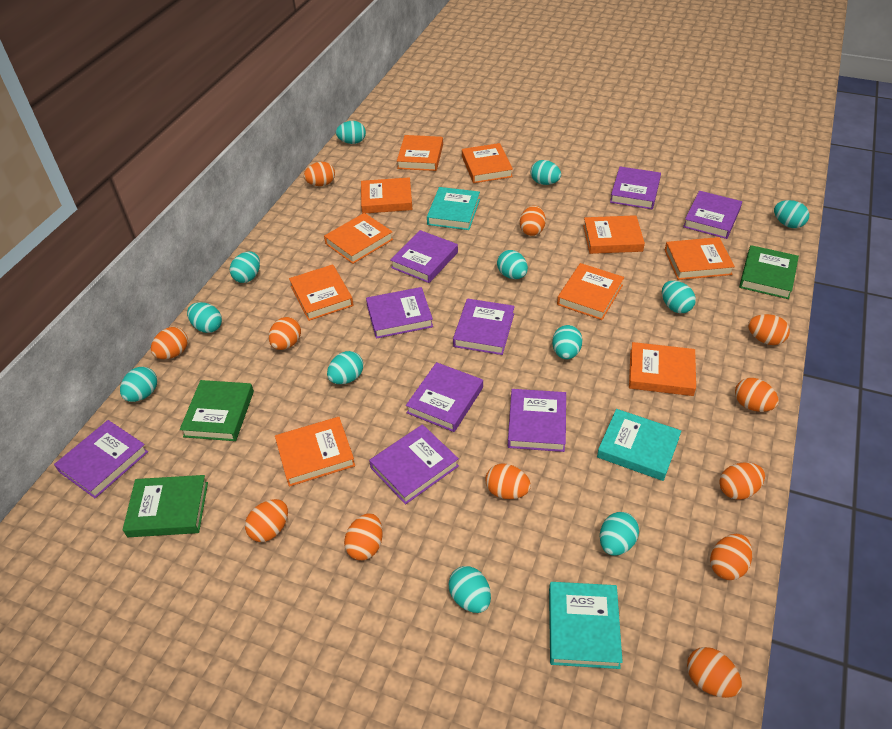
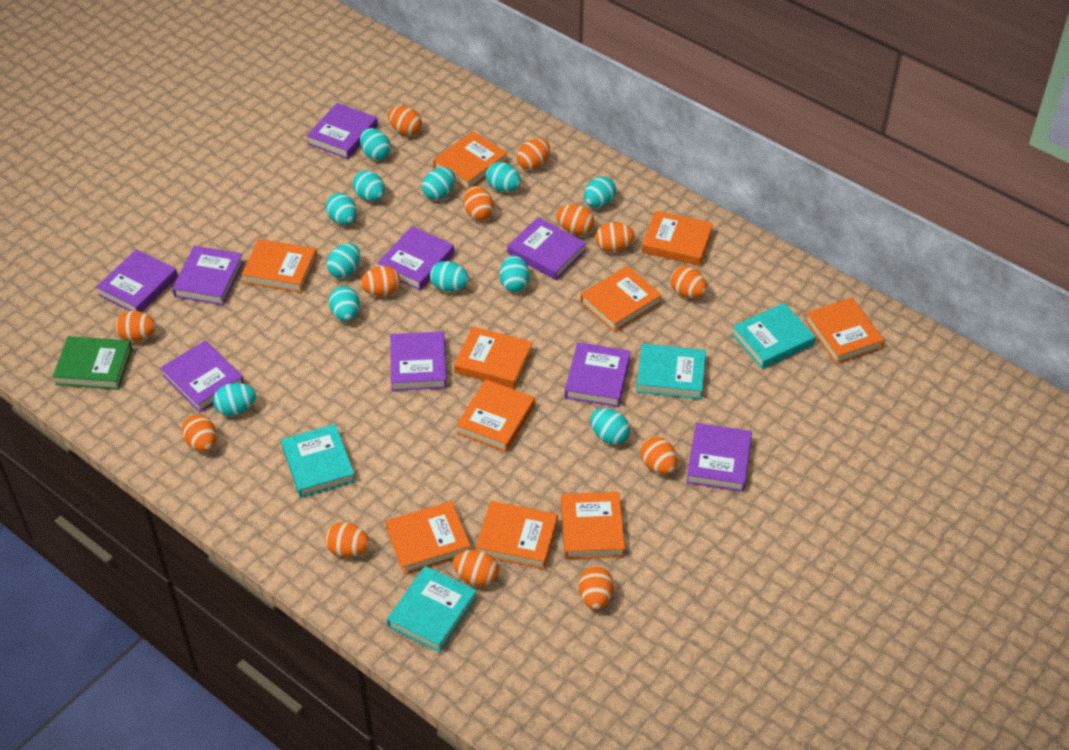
green book: [123,475,208,537] [180,380,254,441] [739,245,799,299] = 3 -> [53,336,132,390] = 1
orange egg: [151,327,188,359] [245,499,288,542] [269,317,301,350] [304,162,335,186] [344,513,383,560] [485,464,531,499] [520,206,546,236] [687,647,742,698] [710,534,752,580] [719,462,765,500] [735,378,779,412] [748,314,790,345] = 12 -> [115,311,156,342] [181,414,217,452] [325,522,370,557] [360,266,401,296] [388,106,422,136] [453,550,499,586] [464,186,494,220] [517,139,550,170] [556,205,594,235] [579,566,614,610] [595,222,635,252] [640,436,677,474] [670,266,707,298] = 13
turquoise book: [427,187,480,230] [549,582,623,669] [597,409,681,481] = 3 -> [281,424,356,498] [387,566,477,653] [636,344,706,399] [732,303,816,369] = 4

